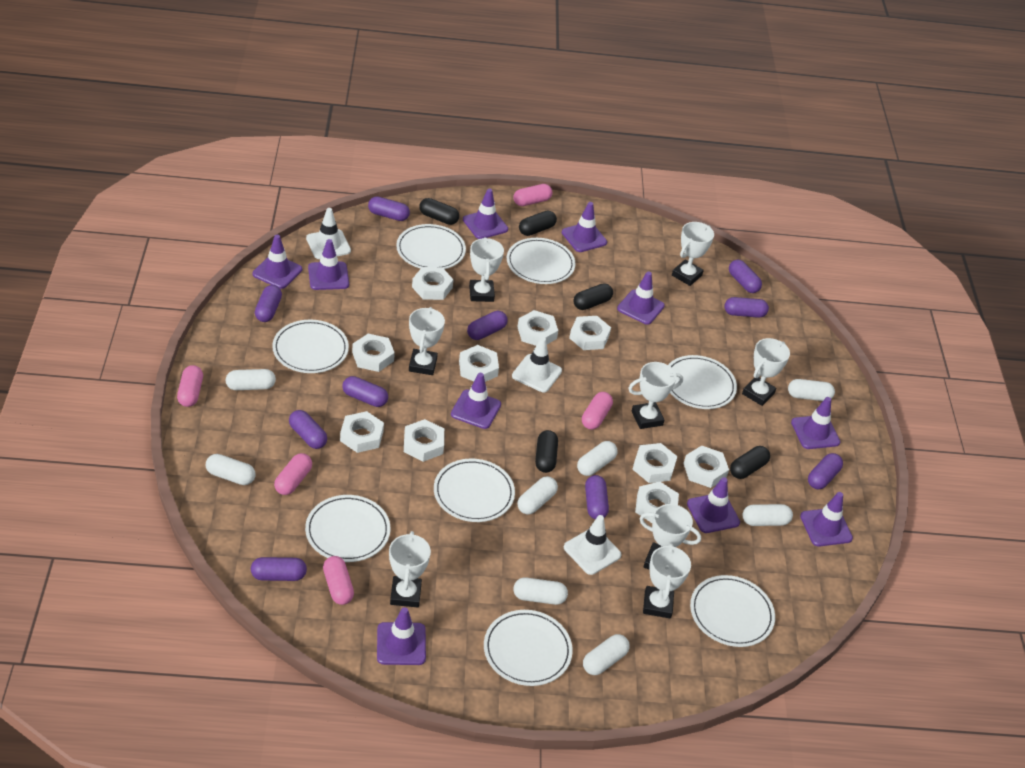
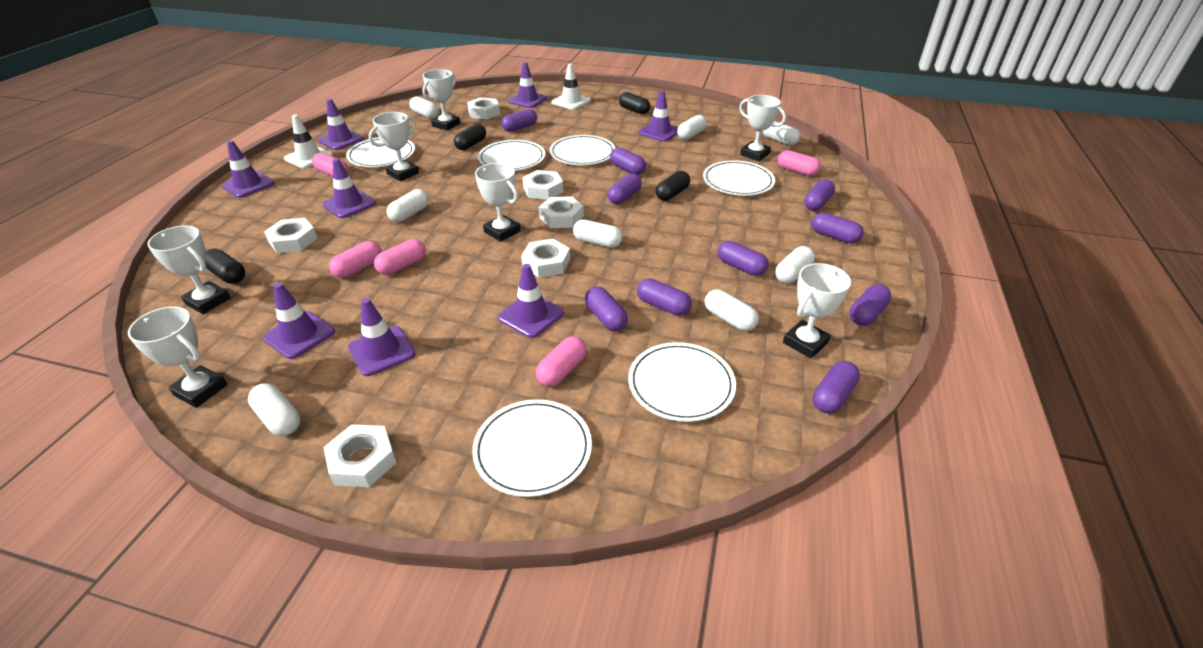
black capsule: [419,198,459,225] [519,210,557,236] [535,430,558,473] [573,283,613,310] [730,446,770,479] = 5 -> [205,249,245,284] [454,124,486,150] [619,92,650,114] [656,171,690,201] = 4
purple traffic cone: [253,235,302,289] [308,239,349,290] [377,607,426,665] [451,373,501,429] [463,189,508,239] [562,202,607,252] [617,271,665,325] [687,477,740,533] [791,397,840,449] [800,492,853,547] = 10 -> [221,140,274,198] [263,283,335,359] [318,99,364,150] [322,158,376,218] [348,298,416,376] [498,264,564,338] [508,62,547,108] [639,91,678,142] = 8
white nut: [340,411,384,453] [352,334,395,372] [404,419,444,462] [412,267,454,300] [459,345,499,382] [517,310,558,346] [569,316,611,350] [633,443,677,483] [635,482,679,523] [683,446,729,488] = 10 -> [264,218,317,253] [323,424,396,487] [467,97,500,119] [521,239,570,278] [522,170,563,200] [539,196,584,228] = 6
white plate: [272,319,349,373] [305,495,390,562] [396,224,466,269] [434,458,515,522] [484,610,573,686] [507,238,576,284] [668,355,737,409] [690,575,775,647] = 8 -> [346,137,415,167] [472,399,592,497] [478,140,545,171] [549,135,615,165] [628,342,736,422] [703,160,775,196] = 6
white traffic cone: [306,208,351,259] [512,337,562,392] [564,515,622,575] = 3 -> [284,115,333,168] [551,63,591,110] = 2
white trophy: [389,531,431,607] [409,307,445,375] [469,237,504,302] [628,362,683,429] [639,504,701,570] [643,543,691,619] [672,222,714,286] [742,338,790,406] = 8 -> [128,307,228,408] [147,225,231,314] [369,112,419,181] [422,69,460,131] [475,163,521,242] [739,95,786,161] [783,263,851,358] = 7

